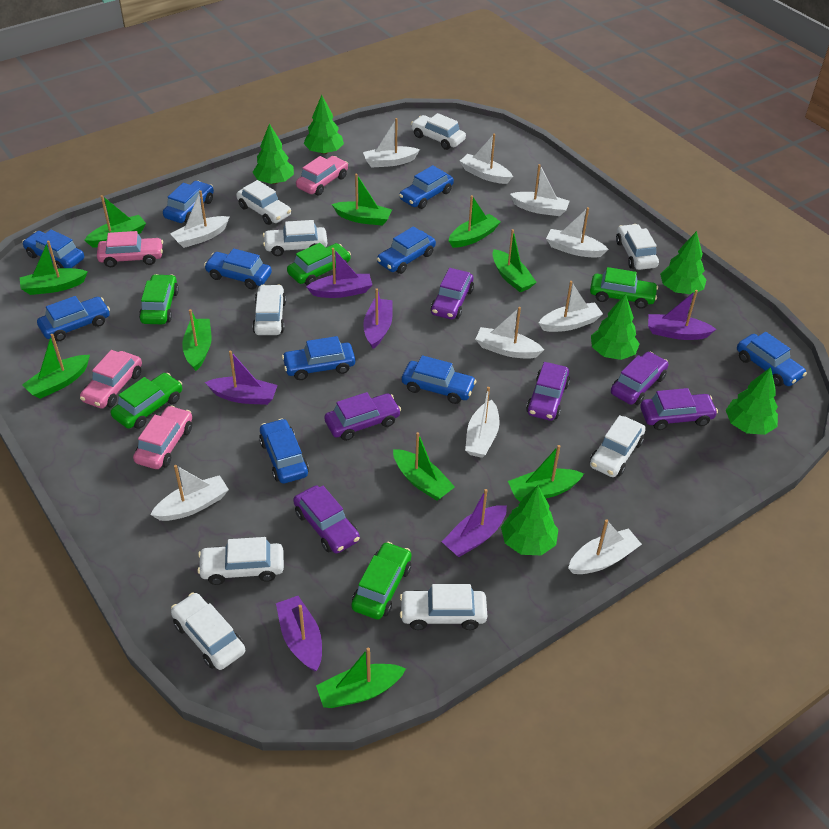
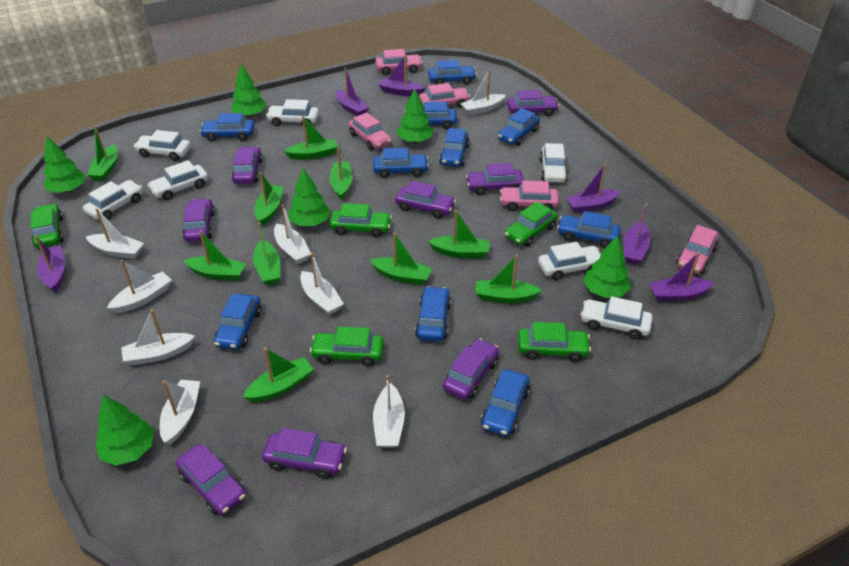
pink car: [80,350,142,408] [97,231,163,267] [133,405,192,469] [296,156,348,196] = 4 -> [348,112,392,150] [375,49,423,75] [419,83,470,108] [500,180,559,211] [676,225,718,274] = 5
purple car: [293,485,360,553] [324,392,401,441] [431,268,474,320] [526,362,570,421] [611,352,668,405] [640,388,718,430] = 6 -> [176,444,246,515] [182,198,215,242] [231,146,263,184] [262,428,347,479] [395,181,456,219] [443,338,499,400] [466,163,524,195] [507,90,559,116] = 8
white boat: [150,465,229,521] [170,190,229,248] [363,118,420,168] [460,134,513,184] [465,387,500,458] [475,307,544,359] [510,164,570,216] [539,281,603,332] [546,207,608,258] [568,519,642,574] = 10 -> [86,208,144,259] [107,260,172,313] [121,310,195,365] [160,380,200,445] [274,204,311,264] [300,253,344,315] [373,375,405,448] [461,69,506,116] = 8
white car: [171,593,245,670] [197,537,284,585] [236,180,291,225] [252,284,286,335] [263,220,327,256] [400,584,487,630] [411,113,466,150] [590,415,646,477] [616,224,659,270] = 9 -> [83,180,143,220] [134,130,191,161] [147,160,208,200] [266,99,319,127] [538,242,601,280] [540,143,568,183] [580,296,653,340] = 7

